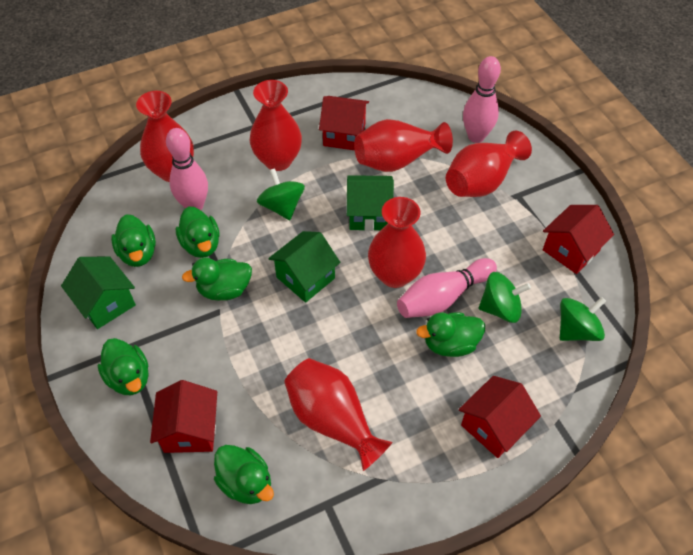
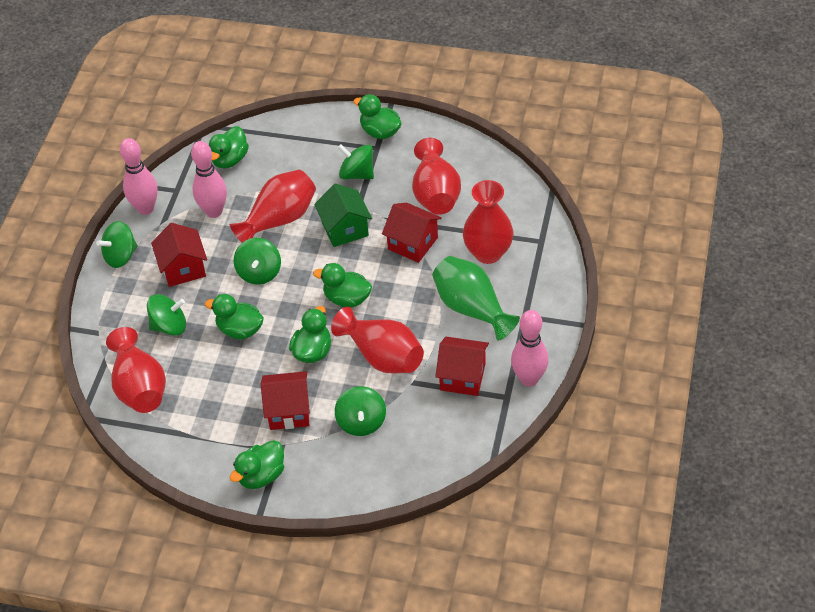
green house: [61,257,136,329] [268,231,341,303] [347,175,394,231] = 3 -> [314,183,372,247] = 1
green spinning top: [257,168,305,220] [479,272,531,323] [560,297,606,341] = 3 -> [96,221,138,268] [147,294,186,336] [234,238,281,285] [335,386,386,436] [338,144,374,179] = 5
green vase: none = 0 -> [432,256,520,341] = 1
red vase: [136,91,194,182] [250,80,302,171] [284,358,392,471] [354,119,453,172] [368,197,426,288] [446,131,532,197] = 6 -> [106,327,166,413] [230,169,316,243] [331,307,424,374] [412,138,461,215] [463,180,513,264] = 5

